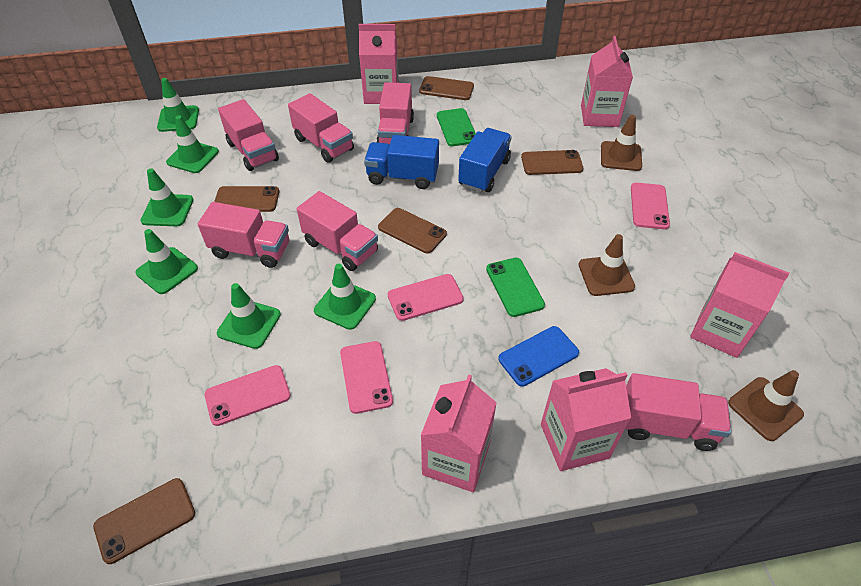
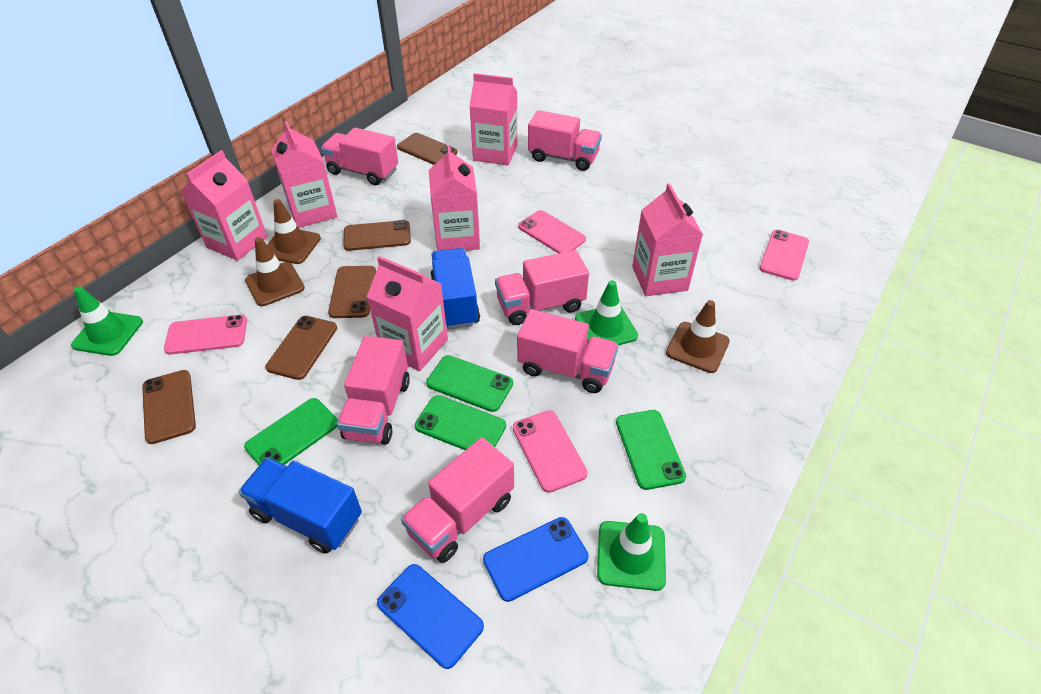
blue phone: [498,326,579,387] = 1 -> [377,564,484,669] [483,517,589,602] = 2
green phone: [437,108,476,146] [486,258,545,317] = 2 -> [244,398,338,465] [415,395,506,450] [426,355,513,412] [616,410,686,490] = 4
green traffic cone: [135,229,198,294] [140,168,194,227] [157,78,199,132] [166,115,219,173] [217,283,281,349] [314,264,376,330] = 6 -> [71,286,143,356] [575,280,638,346] [597,513,666,591] = 3
pink carton: [358,24,399,104] [420,374,497,492] [541,368,631,471] [581,36,633,127] [690,252,789,358] = 5 -> [181,150,267,261] [271,121,337,228] [367,256,448,371] [429,145,480,251] [469,73,517,165] [632,183,703,296] = 6

